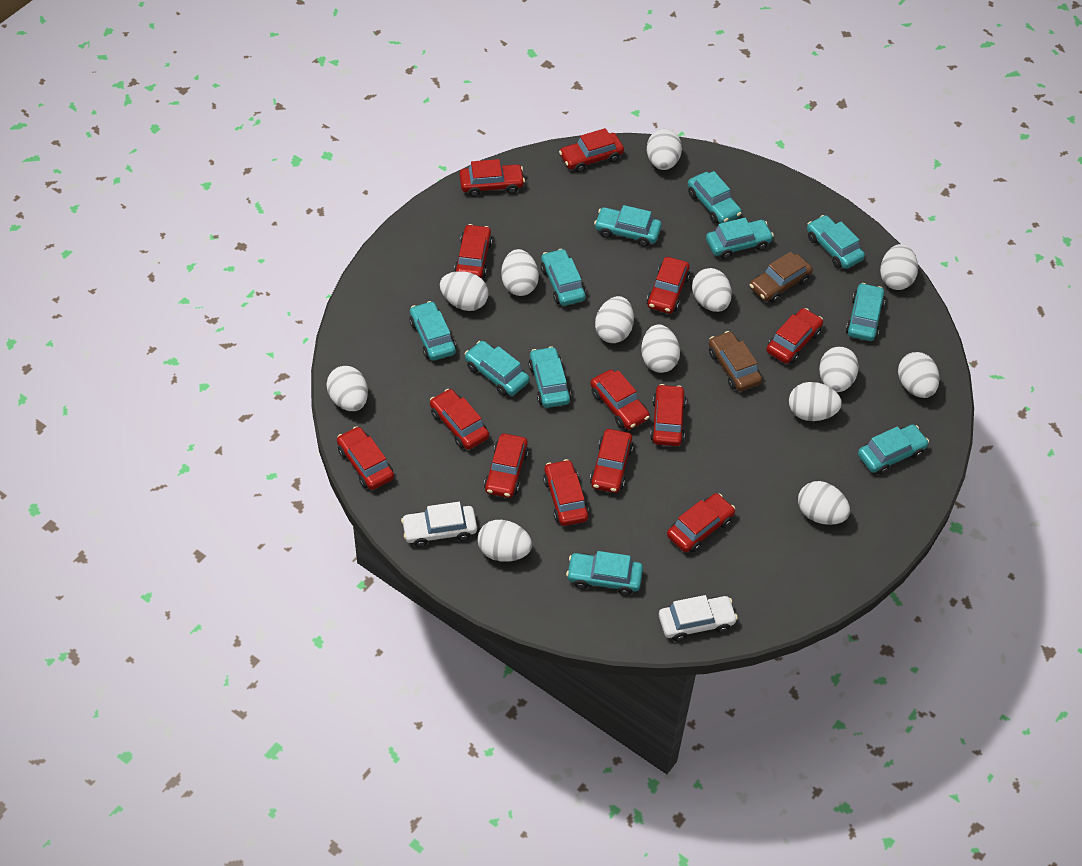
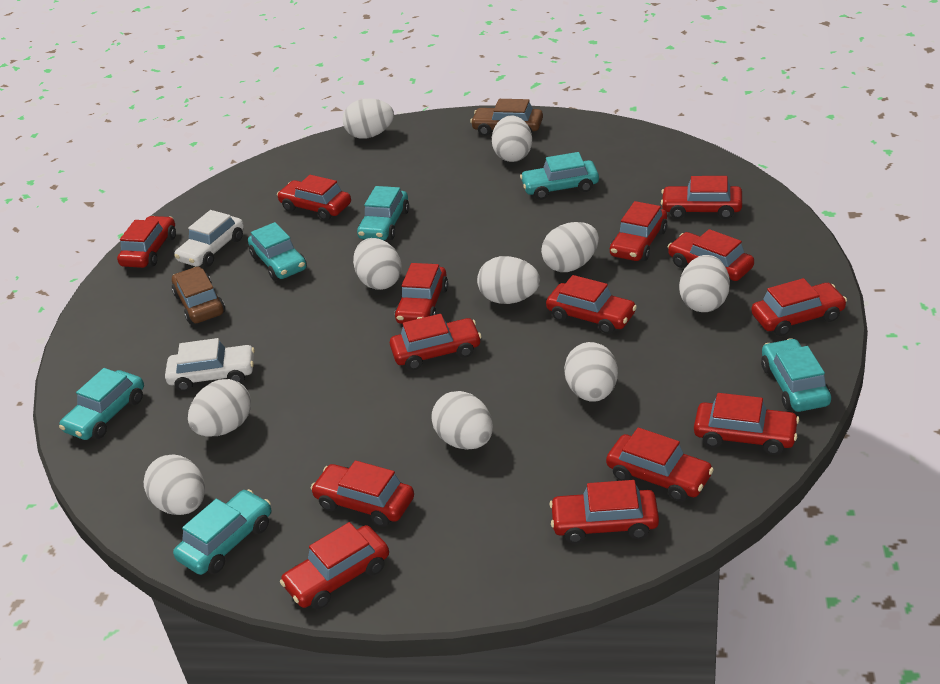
red car: [337,426,394,490] [430,389,489,450] [454,224,493,278] [459,159,525,197] [484,433,529,498] [543,459,589,526] [559,128,624,172] [590,370,650,430] [590,429,633,493] [647,257,690,314] [650,384,686,446] [667,493,735,553] [766,308,823,364] = 13 -> [117,216,176,268] [277,175,351,221] [280,522,389,609] [311,460,414,527] [390,314,482,370] [395,263,448,324] [546,275,637,334] [549,480,659,543] [606,428,714,502] [610,201,667,261] [661,176,742,219] [668,229,754,281] [694,393,800,455] [751,278,847,336] = 14
turquoise car: [409,301,456,361] [465,341,529,396] [528,346,571,408] [541,249,586,306] [566,551,643,595] [594,205,662,247] [688,171,742,223] [706,218,774,259] [807,215,865,269] [846,283,885,341] [858,424,929,475] = 11 -> [59,368,144,440] [173,489,271,575] [248,222,307,281] [357,186,409,240] [520,152,599,200] [761,338,831,412] = 6
white egg: [326,366,368,411] [440,271,488,311] [478,520,532,562] [501,249,539,296] [595,296,634,343] [641,325,680,373] [647,129,682,170] [692,268,732,312] [789,382,842,421] [798,481,850,525] [819,347,859,392] [880,244,918,290] [898,352,939,398] = 13 -> [144,454,205,515] [188,379,251,437] [343,98,394,139] [353,238,402,290] [431,391,493,450] [477,256,540,304] [492,116,532,162] [541,222,599,272] [564,342,618,402] [679,255,730,312] = 10

